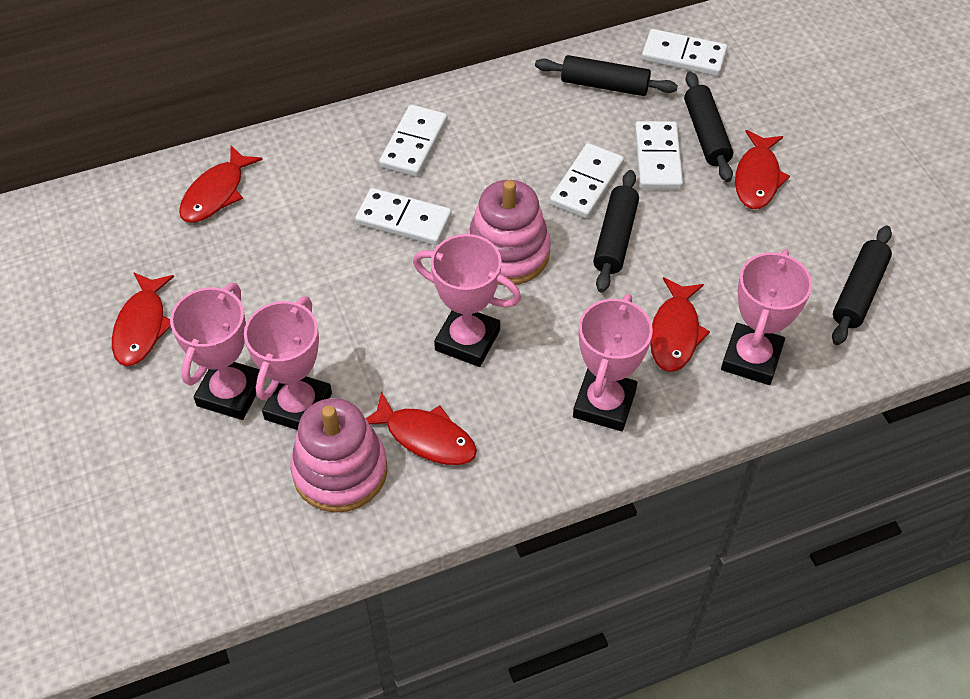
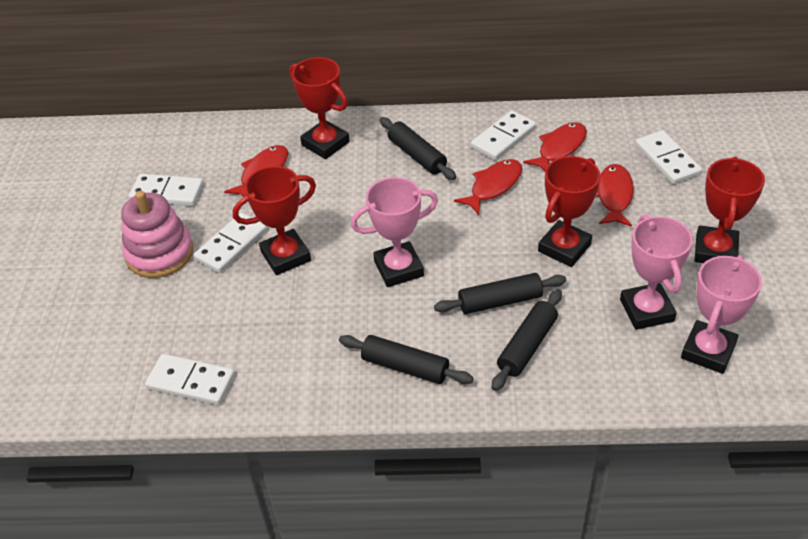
pink stacking toy: [290,398,387,513] [467,180,551,285] = 2 -> [121,191,193,278] = 1
pink trophy: [170,283,260,420] [244,296,332,430] [413,234,521,367] [573,294,653,431] [721,249,812,385] = 5 -> [351,177,438,287] [620,214,693,330] [681,255,762,374] = 3
red fish: [112,273,174,366] [179,146,263,223] [366,391,477,465] [650,277,710,372] [735,130,790,209] = 5 -> [224,145,288,197] [454,159,522,215] [523,122,587,171] [596,164,634,227] = 4
red trophy: none = 0 -> [233,166,316,275] [289,57,350,159] [538,156,600,267] [694,157,765,263] = 4

